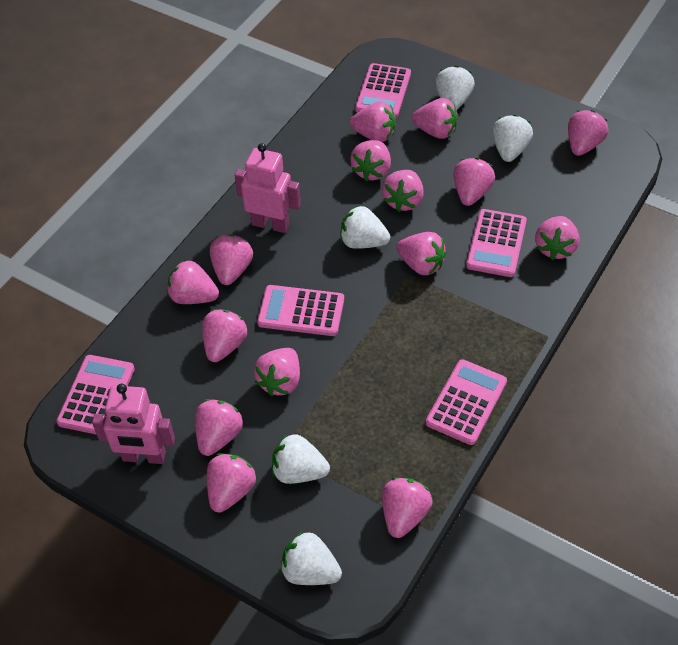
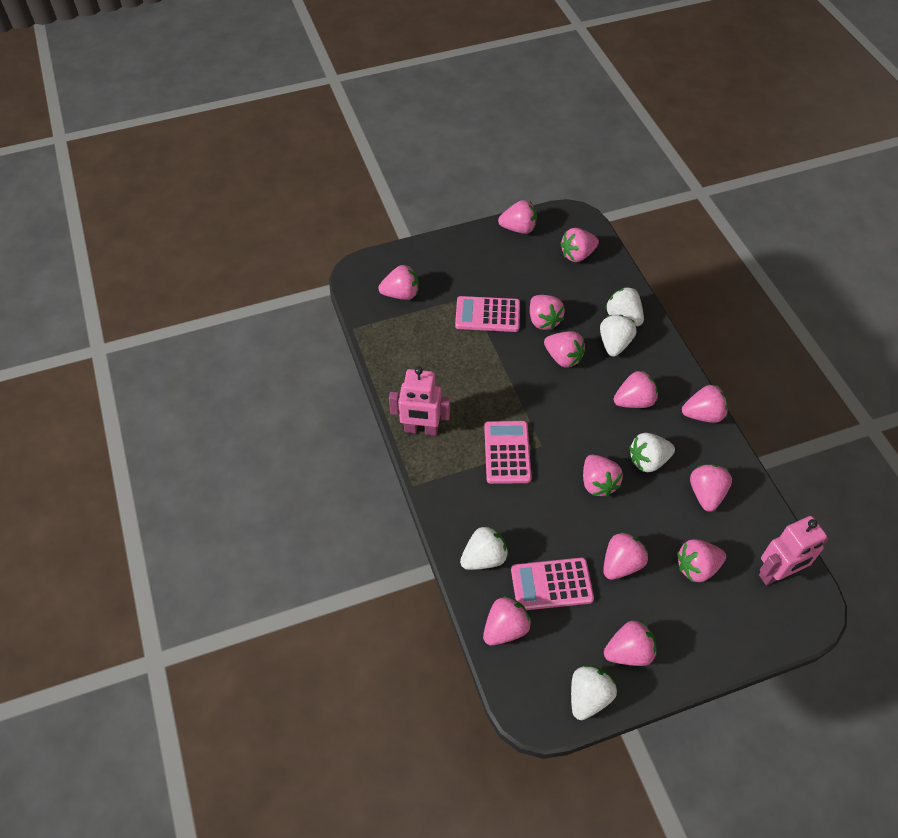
pink calculator: [57,355,135,435] [257,285,344,336] [355,63,411,118] [426,359,507,445] [466,209,527,277] = 5 -> [455,296,520,332] [484,421,531,484] [511,558,594,610] = 3
pink strawberry: [167,260,219,304] [195,399,243,456] [202,309,247,362] [207,453,256,513] [210,234,253,285] [254,348,300,396] [350,101,396,142] [350,140,391,181] [382,170,424,212] [382,478,433,538] [396,232,446,275] [412,98,458,139] [454,158,495,206] [535,216,579,260] [568,110,608,156] = 15 -> [378,265,419,300] [483,596,531,645] [498,200,537,234] [530,295,565,330] [544,331,585,367] [560,228,599,262] [583,454,623,497] [603,532,648,580] [604,621,656,666] [614,370,658,408] [677,539,726,582] [682,385,728,423] [690,464,732,512] = 13

